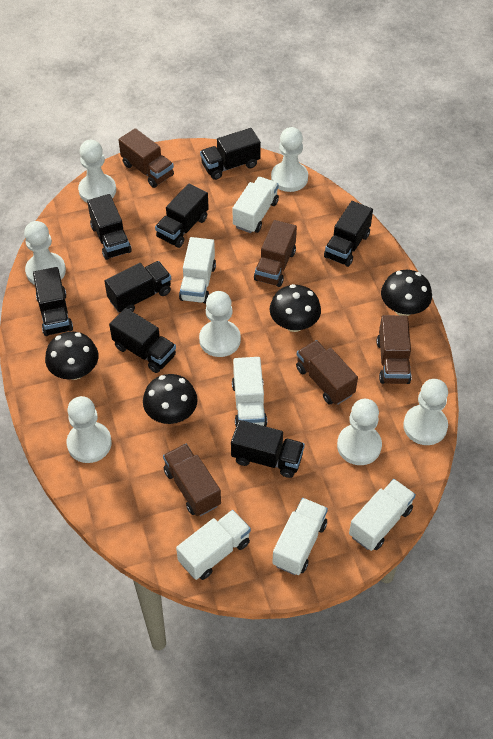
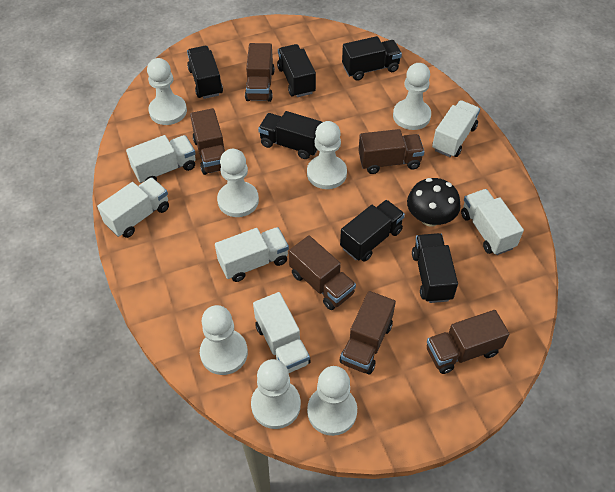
black mushroom: [45,332,98,380] [143,374,198,424] [270,284,321,332] [381,270,432,316] = 4 -> [407,178,461,227] = 1
black truck: [33,267,73,336] [87,194,132,260] [104,261,171,312] [109,308,176,373] [155,183,209,248] [200,128,261,180] [231,420,305,478] [324,201,373,267] = 8 -> [187,46,223,99] [258,111,322,159] [277,44,316,97] [340,200,405,262] [342,36,402,81] [412,233,458,303] = 6
brown truck: [118,128,174,188] [163,444,221,516] [254,220,297,287] [296,340,358,405] [377,315,411,384] = 5 -> [190,108,225,175] [245,43,275,102] [289,235,356,310] [340,291,396,374] [358,129,424,174] [427,310,509,374] = 6

